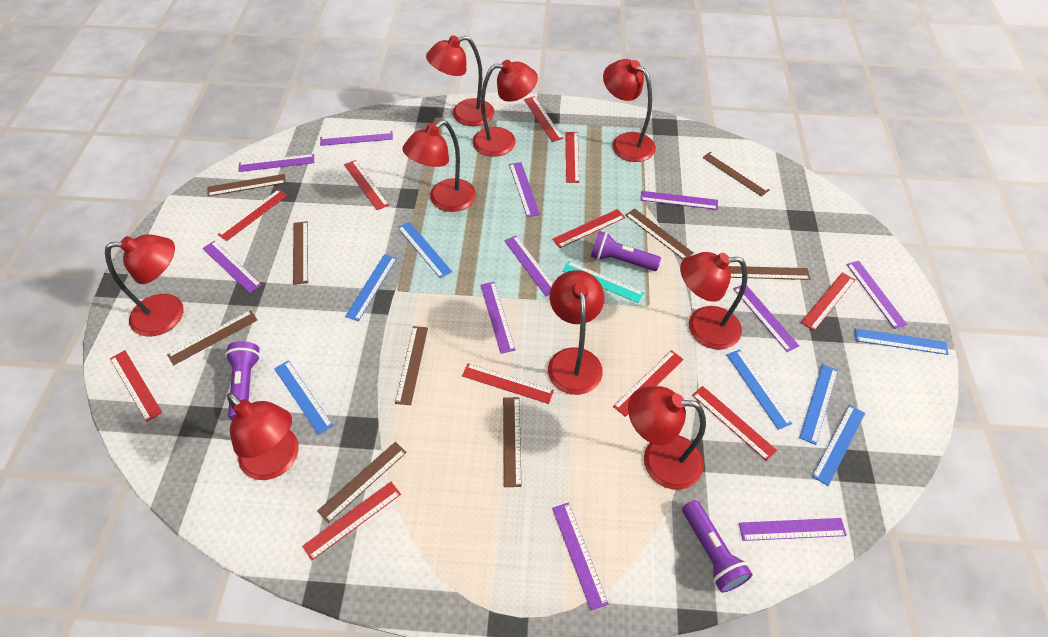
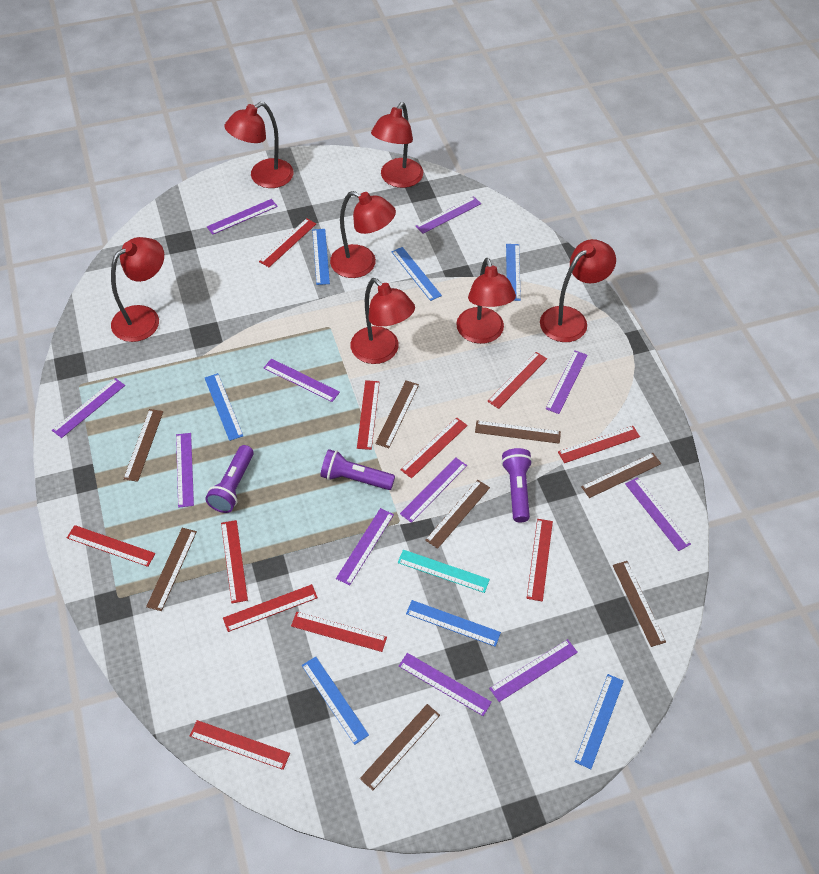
brown ruler: [167,310,257,366] [207,174,286,196] [293,221,308,285] [317,442,407,523] [395,326,428,405] [503,397,522,487] [625,208,694,260] [702,151,769,197] [729,266,810,280] = 9 -> [123,409,163,482] [146,528,197,611] [360,704,440,791] [375,380,419,448] [425,480,490,549] [475,421,561,444] [581,453,662,498] [613,561,666,647] = 8
red lamp: [105,234,184,337] [227,393,299,480] [402,120,476,212] [426,35,494,126] [473,60,538,157] [548,270,605,395] [603,59,656,162] [628,386,706,490] [680,252,748,350] = 9 -> [111,237,164,342] [224,102,294,188] [330,191,396,278] [350,278,415,364] [371,102,423,188] [456,258,516,344] [540,239,616,342] = 7

